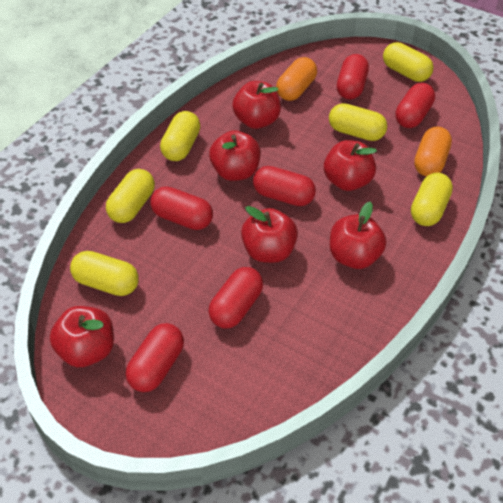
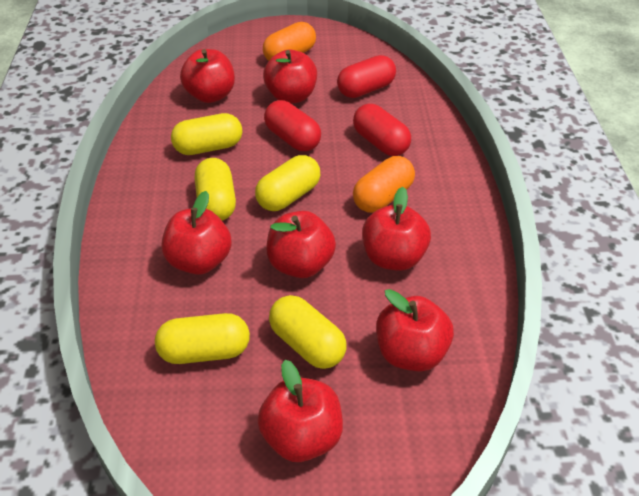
red apple: [50,306,114,367] [209,130,261,181] [232,81,281,129] [241,206,298,263] [324,140,377,191] [330,202,386,269] = 6 -> [161,191,232,275] [180,49,235,103] [257,360,343,462] [263,50,317,104] [266,211,336,278] [362,187,431,271] [376,289,454,371] = 7
red capsule: [126,323,184,392] [150,186,213,230] [208,267,263,328] [253,166,316,206] [337,54,369,99] [395,83,435,128] = 6 -> [264,100,321,151] [337,55,396,98] [353,104,411,156] = 3
yellow capsule: [70,251,139,296] [106,169,155,223] [160,111,200,161] [329,103,387,141] [383,42,434,82] [411,173,453,226] = 6 -> [155,313,250,364] [171,113,242,155] [195,158,236,221] [255,155,320,211] [269,295,346,369] = 5

